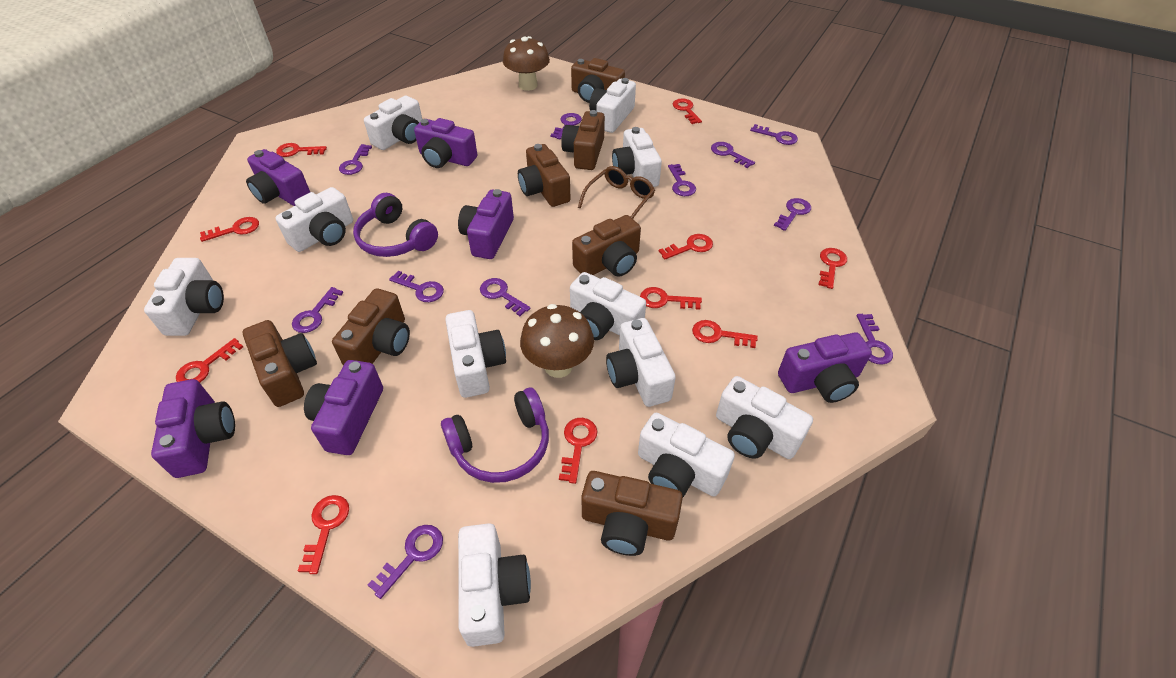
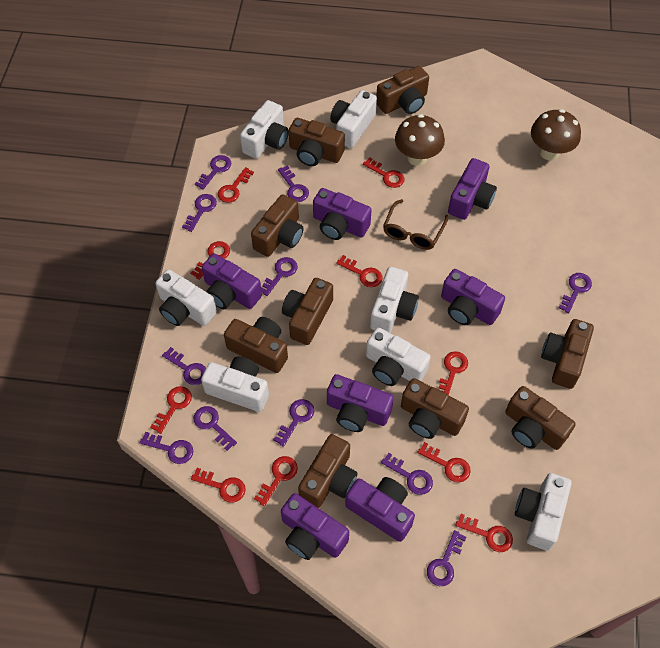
brown camera: [242,320,317,407] [332,288,410,365] [518,144,571,207] [561,110,605,170] [571,58,625,103] [572,215,641,277] [581,471,683,556] = 7 -> [224,317,288,373] [251,194,303,257] [282,278,333,345] [289,118,345,166] [298,434,358,508] [376,66,429,114] [401,378,469,439] [505,386,576,450] [541,319,594,389] = 9
purple camera: [151,379,235,478] [246,149,310,206] [304,360,383,455] [414,118,477,168] [458,189,514,259] [778,332,872,403] = 6 -> [202,254,262,309] [281,493,349,560] [313,188,372,240] [327,374,394,432] [345,477,415,542] [441,269,505,325] [448,158,497,220] = 7
purple headphones: [353,193,438,257] [441,388,549,483] = 2 -> none = 0
white camera: [144,258,224,336] [276,187,353,252] [364,96,422,150] [445,310,506,398] [458,523,531,647] [570,272,646,340] [589,78,636,133] [606,318,676,407] [612,127,662,187] [638,413,735,497] [716,376,813,459] = 11 -> [155,269,217,326] [201,356,269,412] [240,100,289,159] [330,90,377,148] [366,327,431,386] [370,267,419,333] [515,473,572,551] = 7

